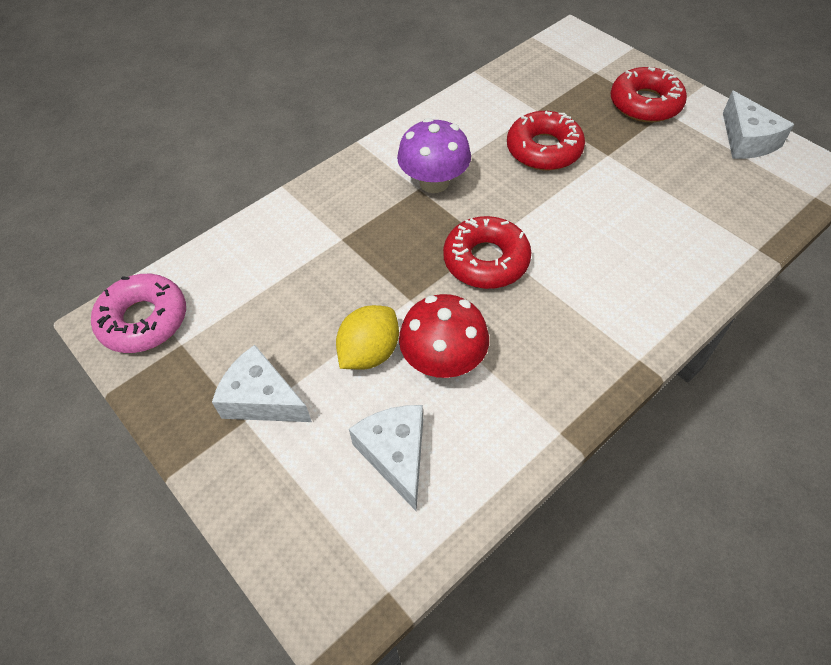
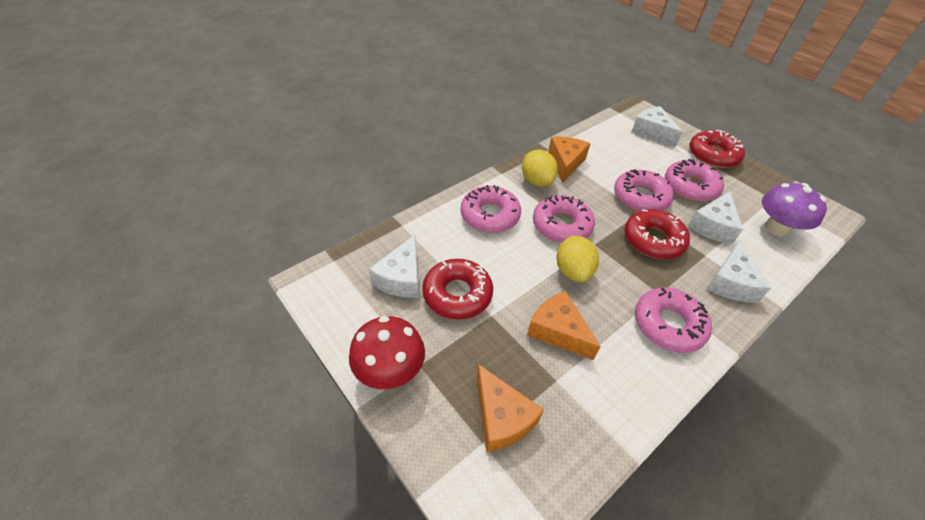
orange cheese: none = 0 -> [477,364,544,452] [527,291,601,360] [548,136,591,183] = 3
pink donut: [91,274,186,353] = 1 -> [461,185,521,233] [533,195,595,243] [614,169,674,212] [635,288,712,353] [665,159,724,202] = 5
white cheese: [212,345,312,422] [349,405,423,511] [723,91,794,159] = 3 -> [369,235,419,298] [631,106,683,147] [687,192,743,244] [707,240,771,303] = 4
yellow lemon: [336,305,399,370] = 1 -> [522,150,558,187] [556,236,599,283] = 2

